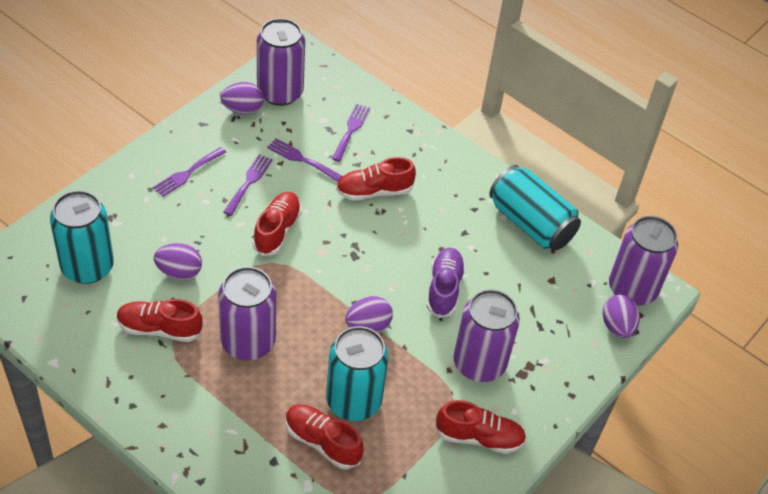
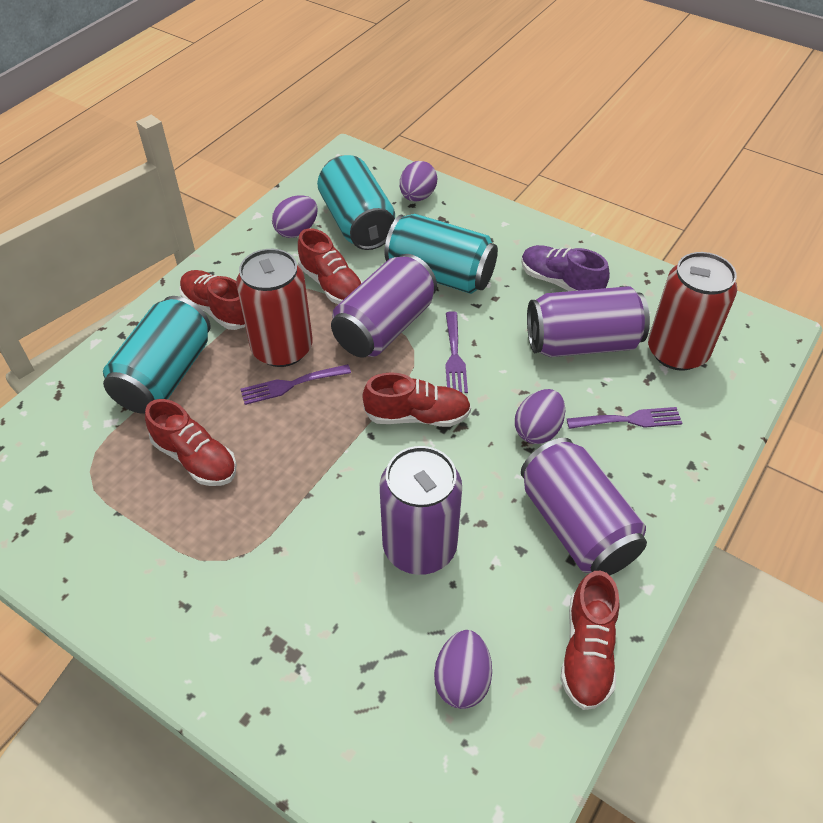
purple fork: [153,147,226,197] [224,154,273,216] [267,138,342,182] [332,104,370,162] = 4 -> [240,364,351,405] [445,311,468,393] [567,407,682,429] = 3
red can: none = 0 -> [236,249,312,367] [648,252,737,371] = 2

